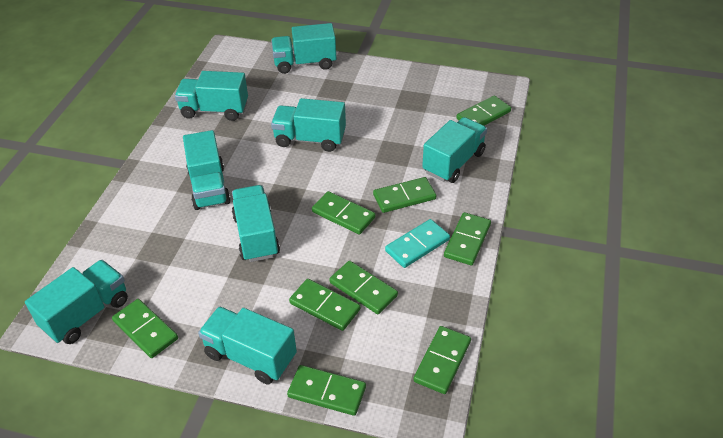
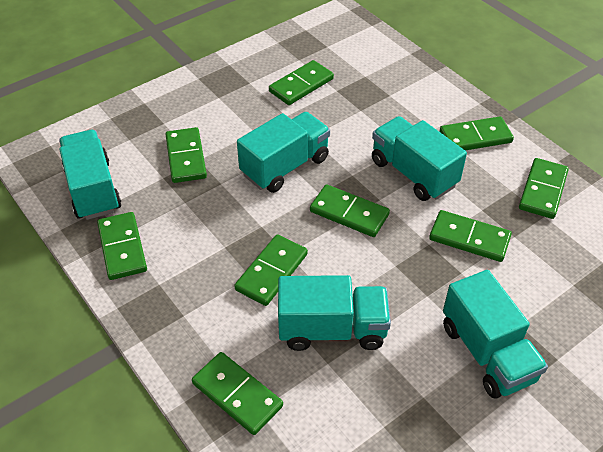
turquoise domino: [385,219,450,268] = 1 -> none = 0
turquoise truck: [25,260,128,344] [175,71,248,121] [183,130,231,210] [198,307,297,384] [232,185,280,262] [271,23,337,74] [271,98,346,152] [422,117,487,183] = 8 -> [59,130,121,220] [237,112,330,193] [278,275,391,351] [372,116,467,201] [443,270,548,398] = 5

